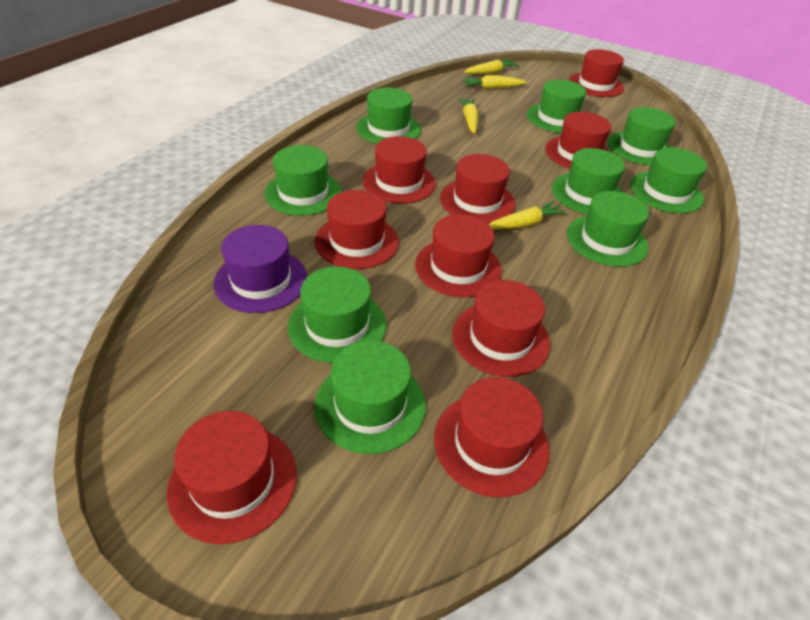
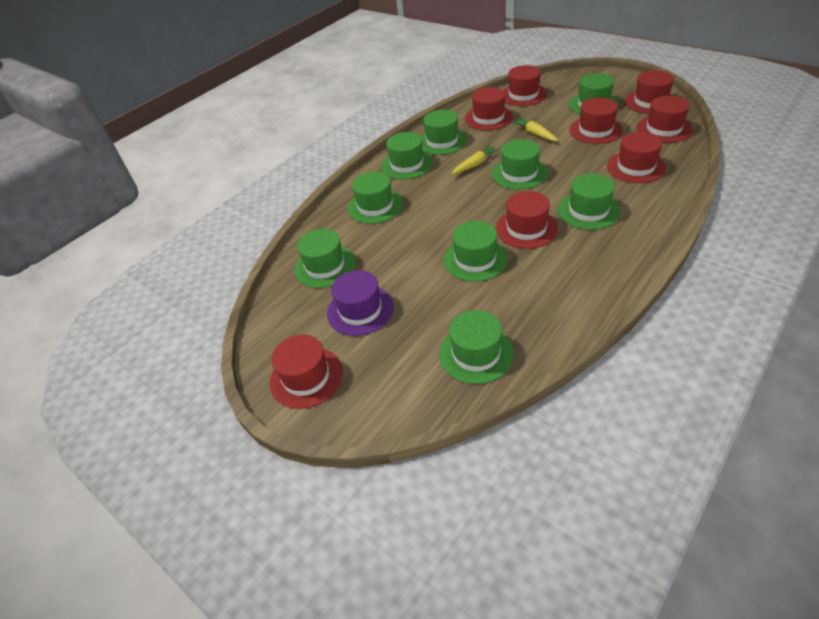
red hat: [167,411,297,544] [315,190,399,269] [362,136,436,204] [415,214,502,297] [434,377,550,497] [440,154,515,224] [452,280,550,377] [545,112,611,169] [569,49,624,97] = 9 -> [269,335,343,409] [465,87,513,130] [496,191,558,249] [503,65,547,106] [569,98,623,144] [607,132,666,183] [625,70,674,114] [636,95,693,143] = 8
yellow carrot: [458,98,479,134] [462,75,527,89] [464,59,519,74] [489,201,567,230] = 4 -> [452,145,500,174] [511,117,558,141] = 2

